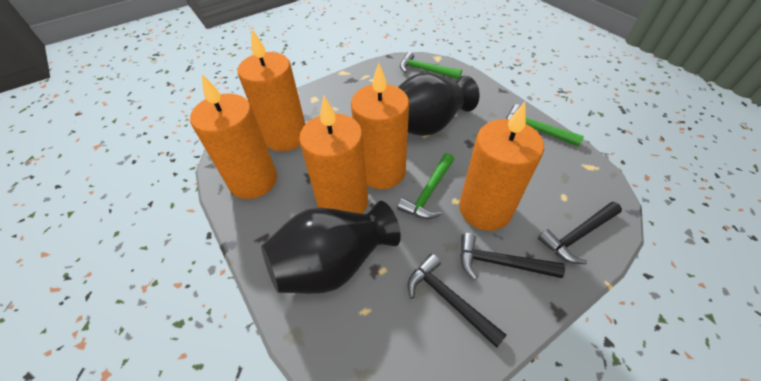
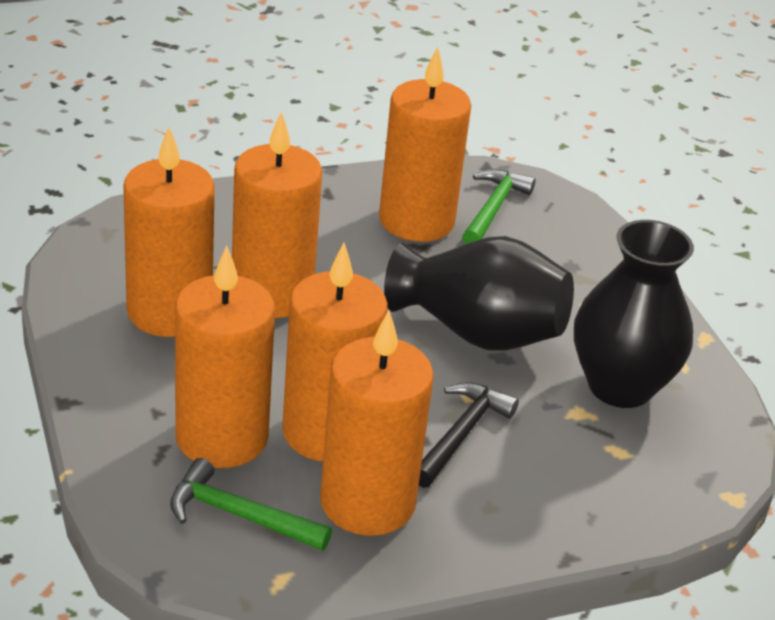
black hammer: [408,254,507,348] [460,233,565,280] [538,202,622,264] = 3 -> [419,382,519,488] = 1
green hammer: [397,153,454,219] [400,51,462,79] [506,104,584,146] = 3 -> [170,458,332,551] [462,169,536,244] = 2
orange candle: [190,74,277,199] [237,30,305,151] [299,96,368,214] [351,63,409,189] [459,102,544,231] = 5 -> [123,127,215,337] [175,245,275,468] [232,111,322,318] [282,243,388,462] [320,310,434,536] [379,47,471,242] = 6

